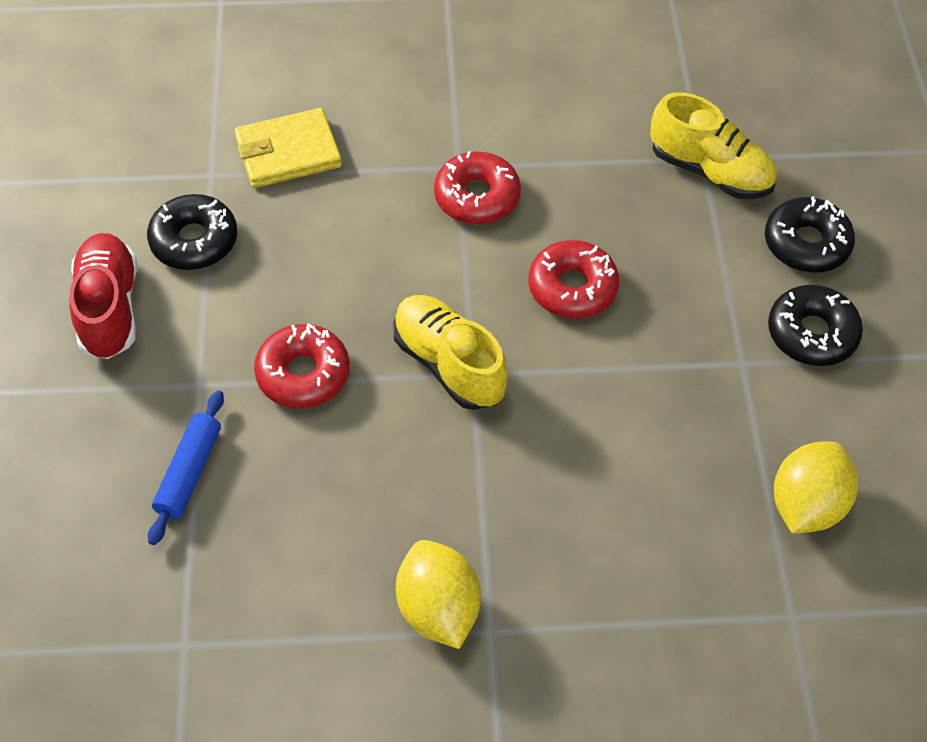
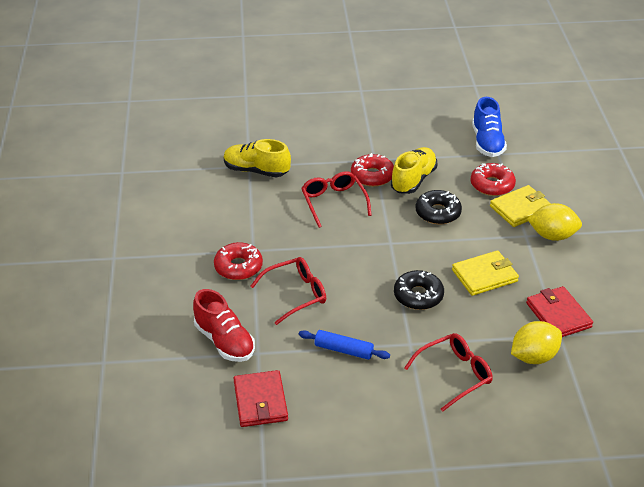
black donut: [147,194,237,270] [765,197,855,273] [768,285,863,366] = 3 -> [394,270,444,310] [415,190,462,224] = 2
blue shoe: none = 0 -> [472,97,507,157] = 1
red glasses: none = 0 -> [251,257,326,325] [301,171,372,228] [404,333,493,411] = 3
red wallet: none = 0 -> [233,370,288,427] [526,286,593,337] = 2
yellow wallet: [235,108,342,188] = 1 -> [452,250,519,296] [490,185,551,227] = 2

